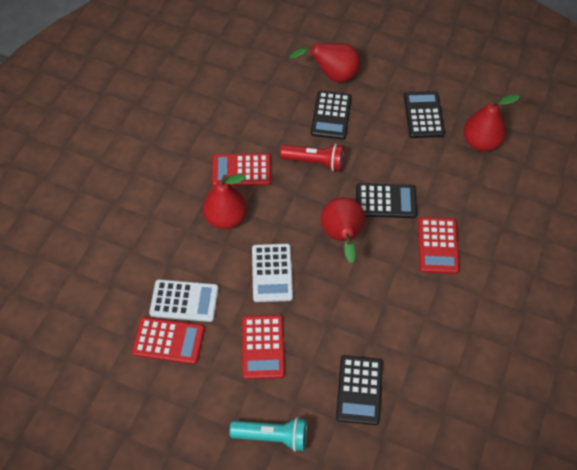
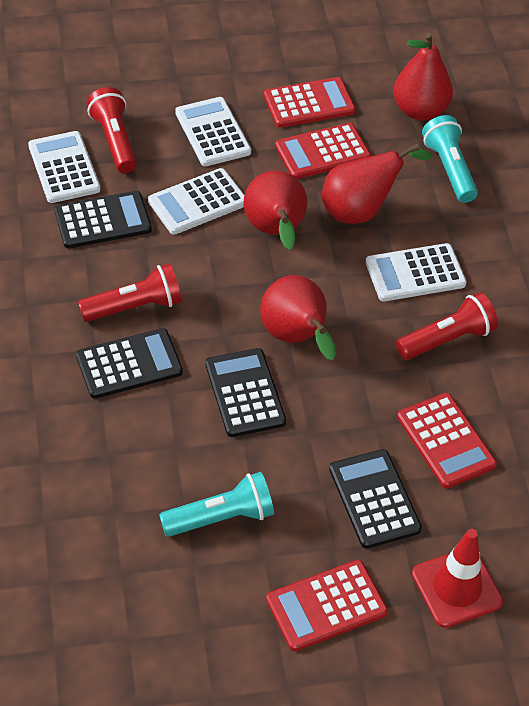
red flashlight: [280,144,344,171] = 1 -> [78,264,182,322] [87,87,137,173] [396,292,498,360] = 3
red traffic cone: none = 0 -> [412,529,503,628] = 1
turquoise flashlight: [229,417,307,452] = 1 -> [159,472,274,537] [422,115,478,203] = 2
white calculator: [149,279,219,322] [252,244,293,302] = 2 -> [28,131,100,203] [148,168,244,235] [175,97,251,166] [366,243,467,301] = 4

